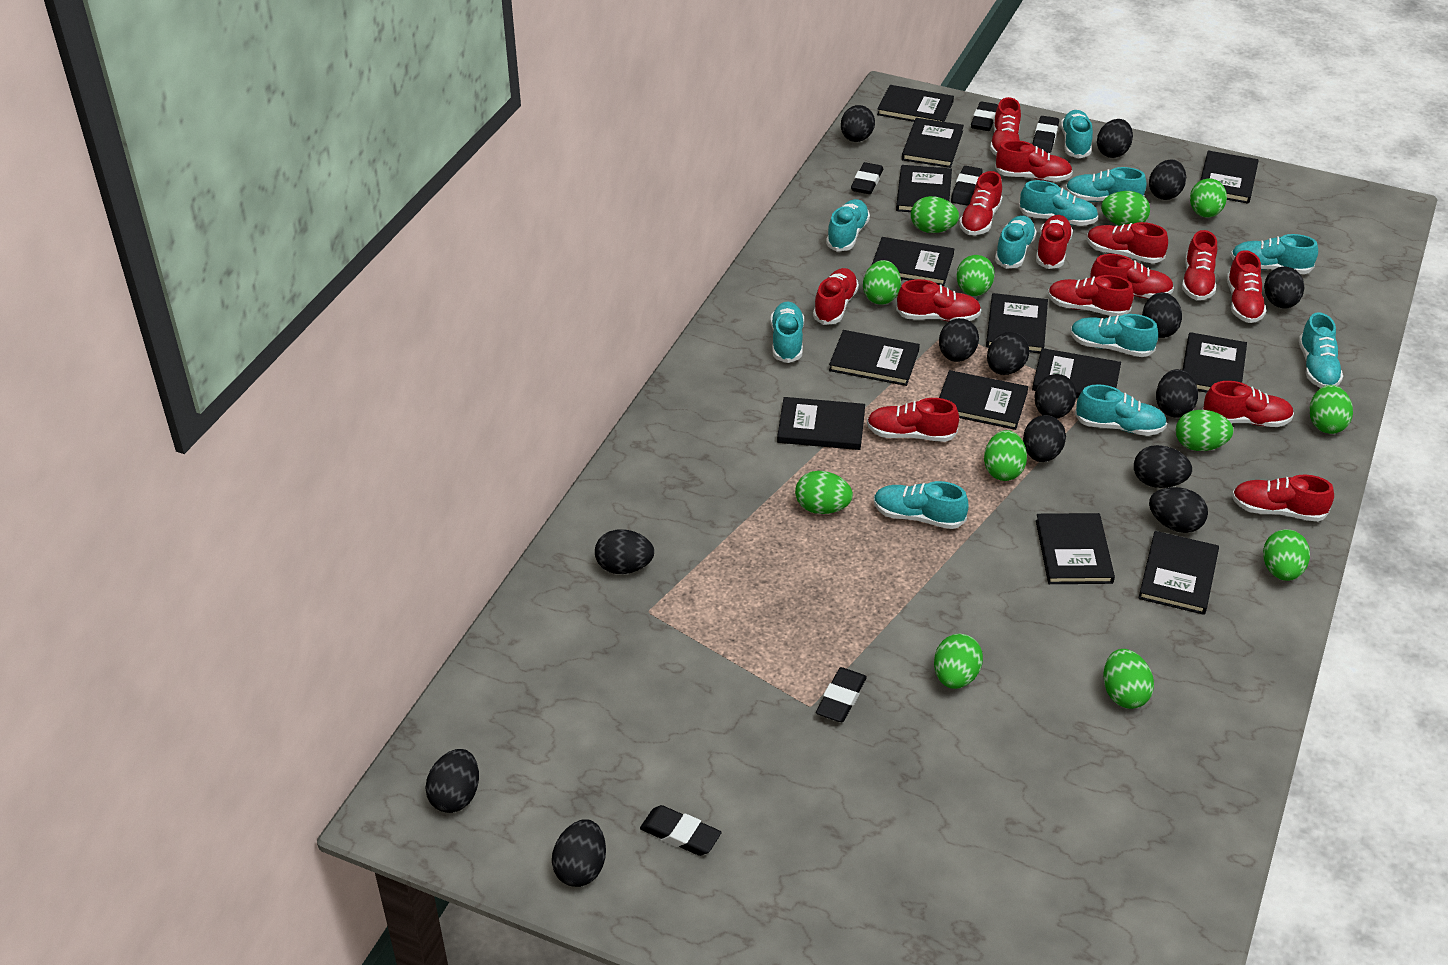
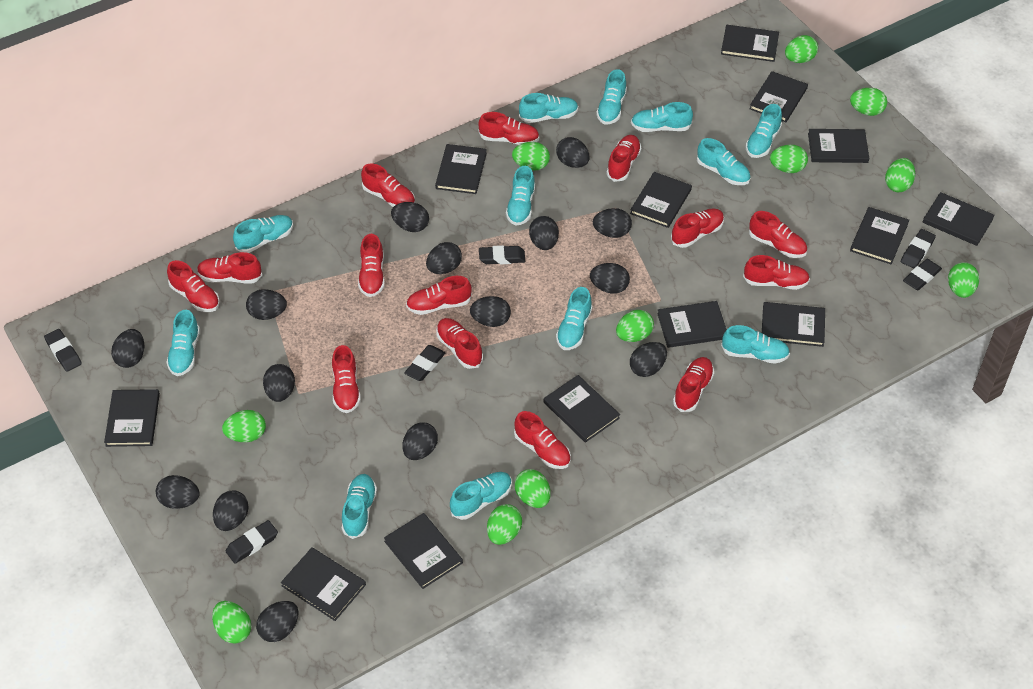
green egg: [795,471,853,514] [863,260,901,305] [911,196,959,233] [934,634,983,689] [956,255,995,296] [984,430,1027,481] [1101,191,1150,226] [1103,649,1154,709] [1176,410,1233,451] [1190,179,1227,218] [1263,529,1310,581] [1309,385,1353,434] = 12 -> [212,601,251,644] [222,410,266,442] [487,504,522,545] [512,142,550,171] [515,469,551,508] [616,310,654,342] [770,145,808,173] [785,35,818,63] [850,88,887,116] [885,158,915,192] [948,262,979,298] = 11
turquoise shoe: [771,302,804,363] [826,199,870,252] [874,481,968,529] [995,215,1037,269] [1019,180,1098,226] [1061,110,1093,158] [1065,167,1147,202] [1070,314,1158,357] [1075,384,1167,436] [1231,234,1318,274] [1299,312,1343,388] = 11 -> [166,310,200,376] [233,215,293,253] [342,474,377,539] [450,472,512,520] [506,166,535,226] [519,93,578,123] [556,287,592,350] [596,69,627,125] [631,102,693,132] [697,138,751,185] [721,325,790,364] [746,104,782,158] = 12

